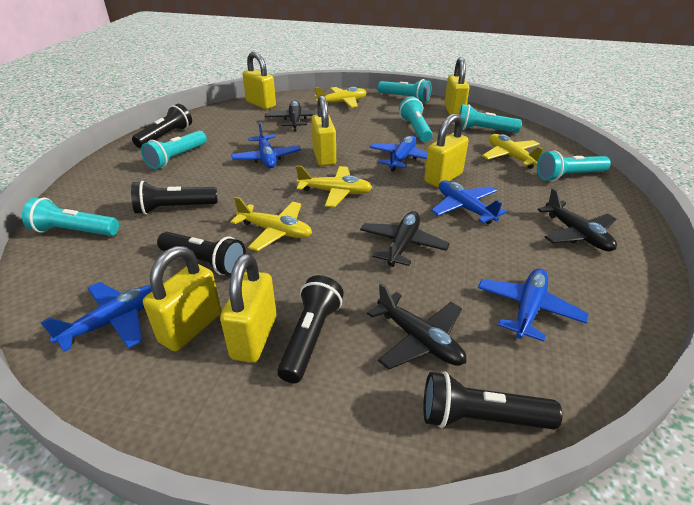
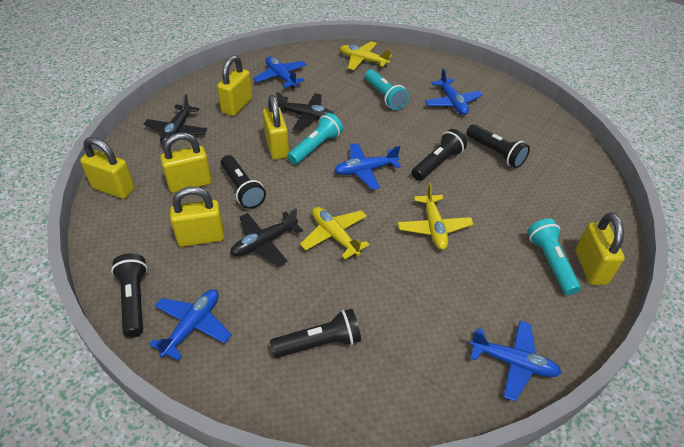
black plane: [265,100,318,131] [360,211,450,267] [367,283,466,370] [538,188,617,251] = 4 -> [144,94,208,145] [230,208,303,266] [276,92,334,131] = 3
turquoise flashlight: [22,198,119,236] [141,131,207,169] [377,79,431,102] [399,97,433,142] [459,104,522,133] [537,151,611,181] = 6 -> [287,113,343,165] [365,69,409,110] [527,219,581,295] = 3
yellow plane: [230,197,312,251] [296,165,373,208] [314,87,367,108] [482,134,543,169] = 4 -> [300,207,370,259] [340,41,392,70] [398,183,474,250] = 3

